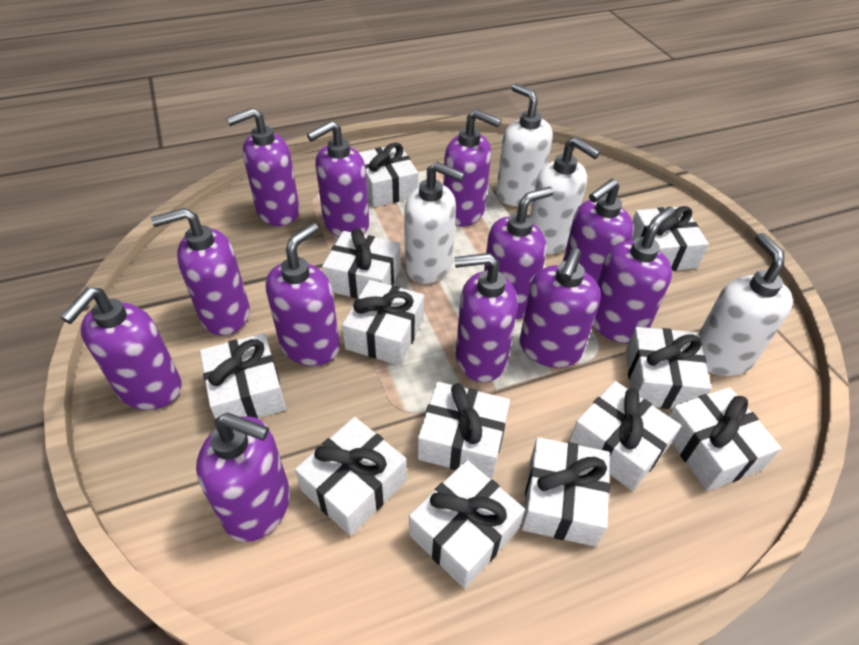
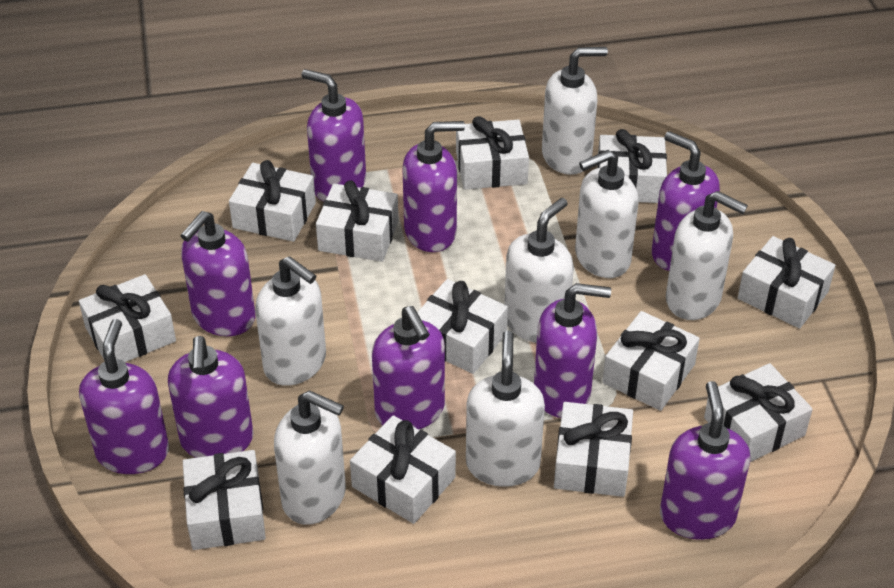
purple soap dispenser: [60,287,181,410] [151,208,250,335] [196,413,290,542] [226,108,300,226] [266,223,340,366] [307,121,369,237] [443,109,502,226] [454,253,518,382] [484,186,554,319] [520,248,601,368] [563,179,634,283] [593,207,675,344] = 12 -> [79,319,169,474] [168,336,254,458] [180,211,255,336] [301,69,366,202] [372,306,445,429] [403,121,465,252] [534,283,611,418] [652,131,720,271] [660,381,750,540] = 9
white soap dispenser: [404,162,465,284] [496,83,553,206] [530,137,600,254] [699,233,793,376] = 4 -> [255,256,326,386] [274,390,346,525] [466,331,545,487] [504,198,574,343] [542,47,608,175] [575,150,638,278] [666,191,748,320] = 7

